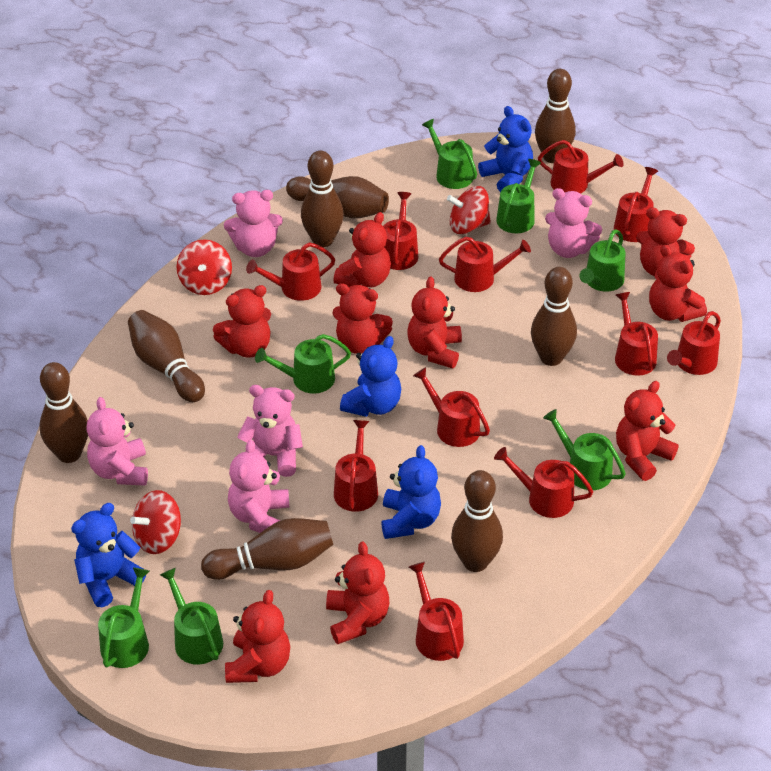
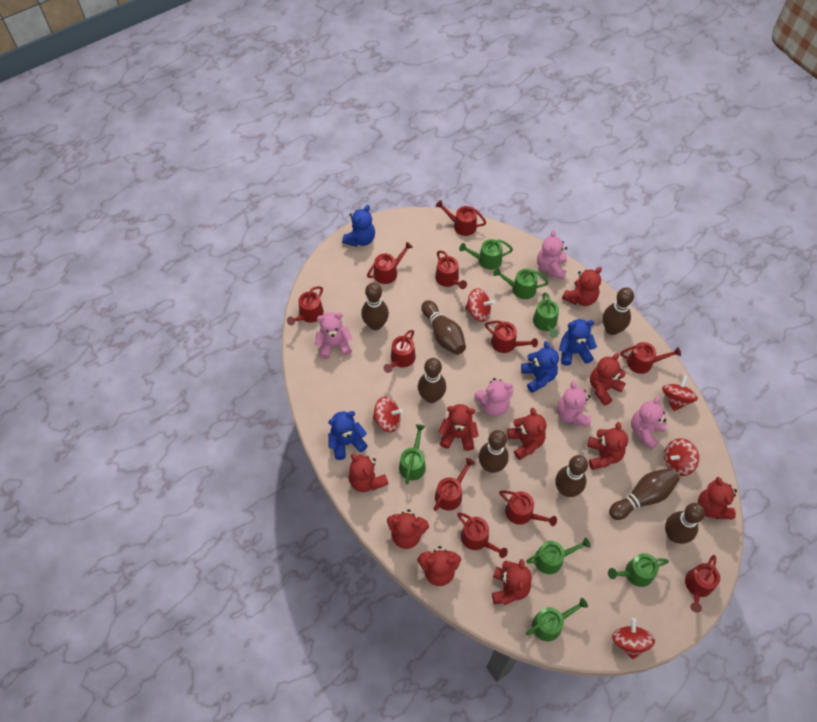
red spinning top: [130,490,181,554] [177,239,232,295] [447,186,491,234] = 3 -> [373,397,403,432] [465,288,495,322] [612,618,655,660] [662,375,698,412] [664,438,699,476] = 5
red teddy bear: [213,285,271,358] [225,590,290,683] [326,542,389,644] [332,283,393,354] [333,212,391,287] [408,276,462,368] [616,381,679,481] [636,207,695,276] [649,245,707,322] = 9 -> [349,453,388,492] [387,509,429,549] [418,546,461,586] [438,404,479,451] [492,559,532,605] [507,408,546,460] [562,267,602,306] [587,422,628,470] [590,353,626,406] [698,477,737,520] = 10

